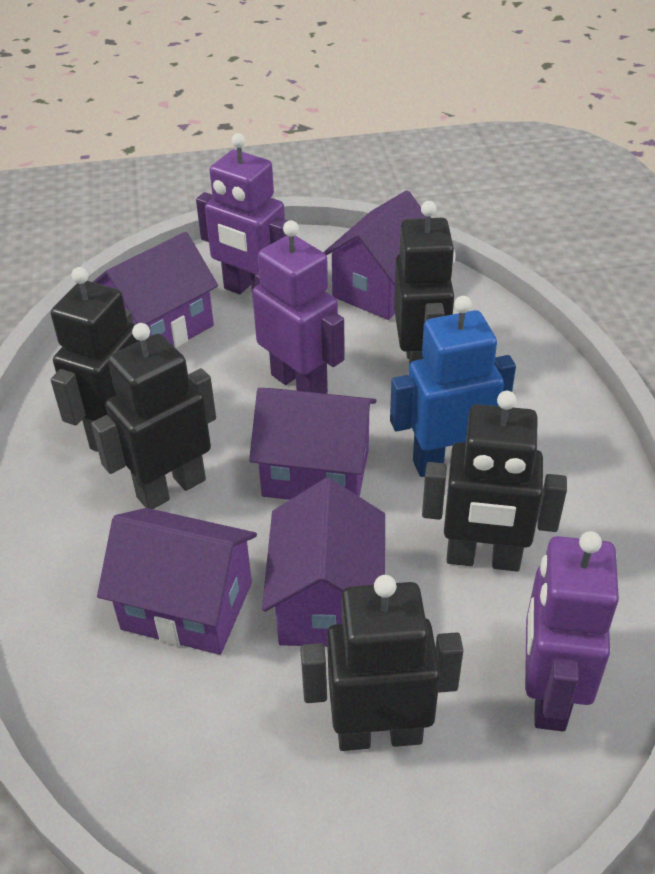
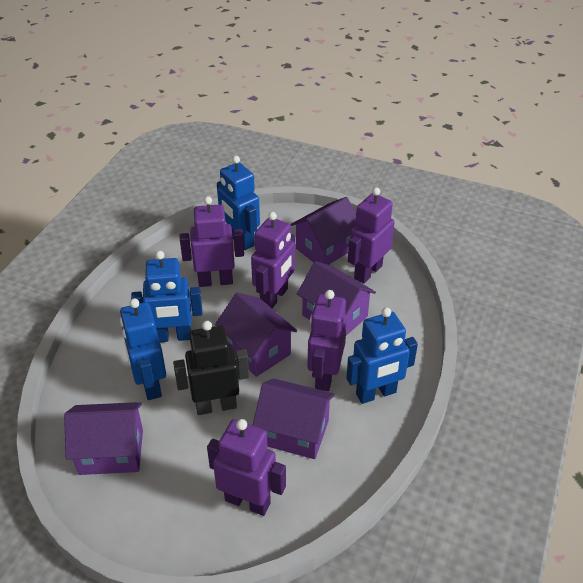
black robot: [51,267,140,452] [91,323,216,509] [300,575,464,751] [394,201,455,365] [422,391,567,571] = 5 -> [173,321,249,415] = 1
blue robot: [390,296,516,477] = 1 -> [120,298,166,400] [131,251,203,342] [217,156,260,250] [346,307,418,404] = 4
purple robot: [196,133,288,298] [252,220,345,394] [525,531,619,731] = 3 -> [180,196,244,287] [207,419,286,516] [251,212,295,308] [307,290,347,391] [348,187,395,284] = 5

